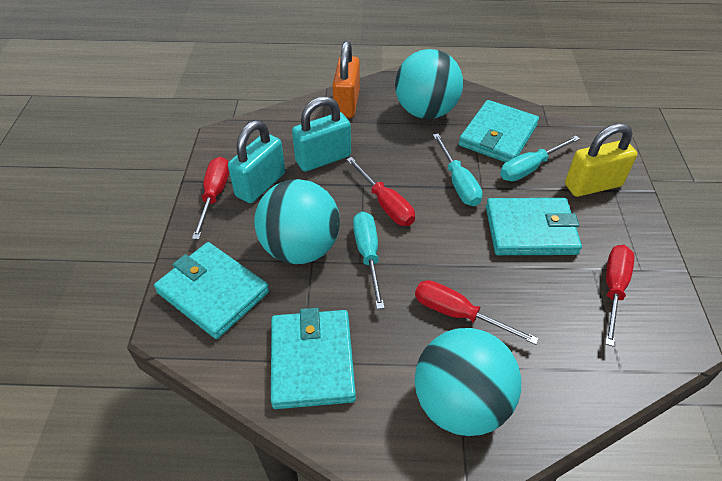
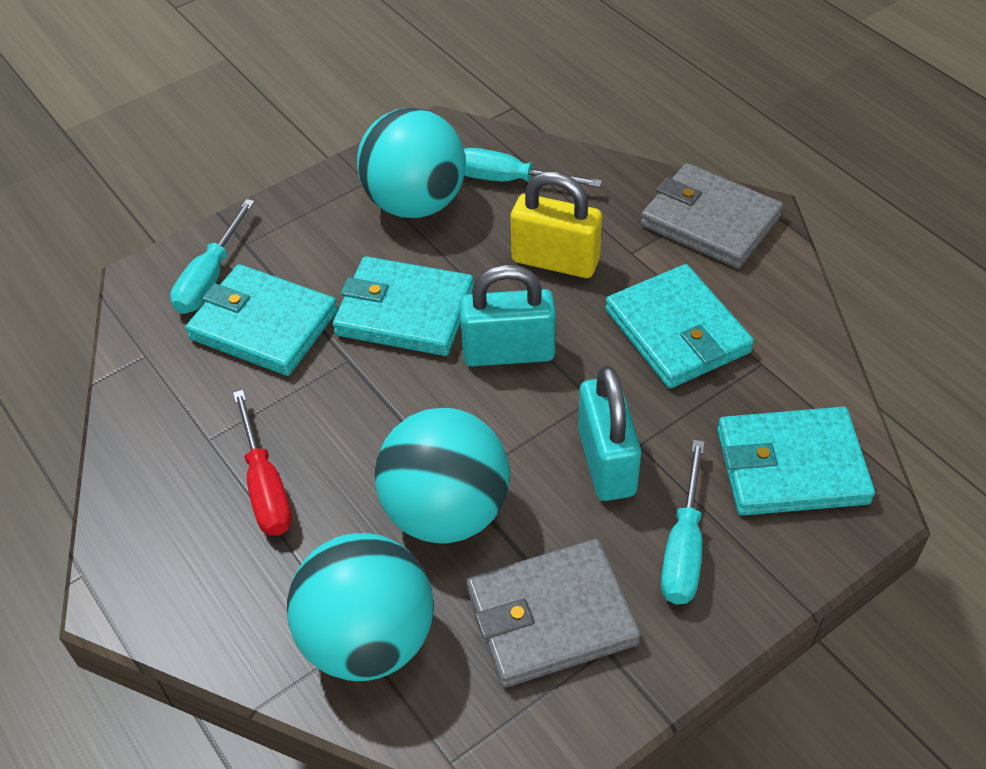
grey wallet: none = 0 -> [466,539,641,687] [641,163,783,268] = 2
orange padlock: [333,41,360,118] = 1 -> none = 0
red screwdriver: [192,157,229,240] [346,157,415,226] [415,280,539,345] [605,245,634,347] = 4 -> [233,390,292,536] = 1

